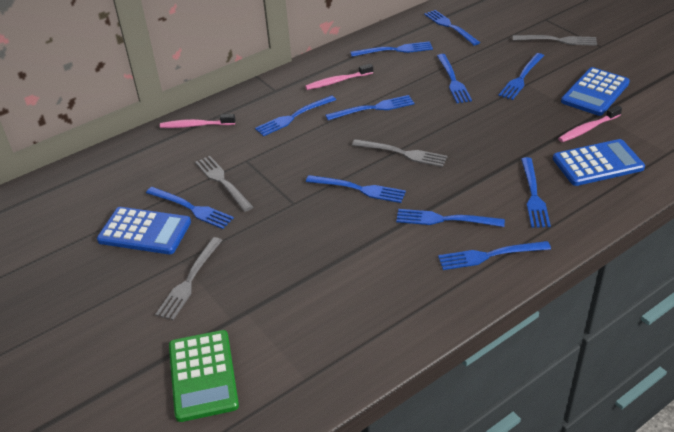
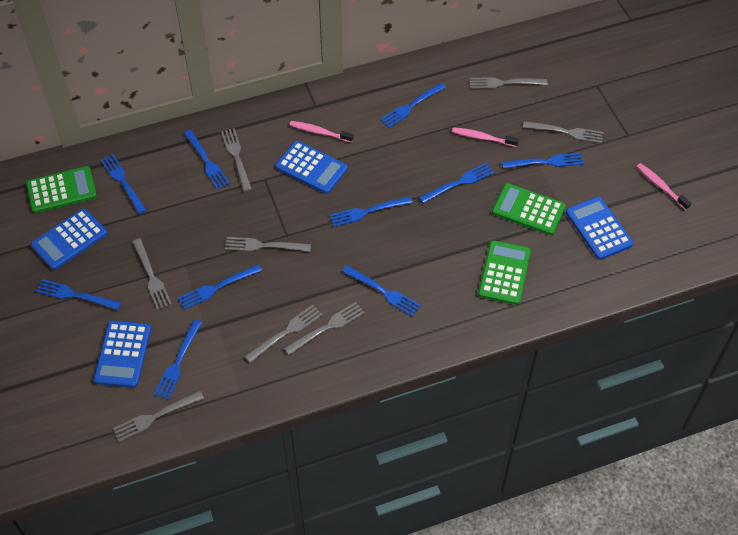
blue calculator: [97,207,191,254] [553,139,645,186] [561,67,630,116] = 3 -> [31,208,107,270] [93,320,151,388] [275,141,348,194] [566,196,633,260] = 4
blue fork: [146,187,234,229] [255,95,336,136] [306,175,406,203] [325,95,414,120] [350,41,433,57] [396,209,505,227] [424,10,480,45] [437,54,472,103] [438,241,551,270] [498,53,544,100] [521,157,551,228] = 11 -> [36,279,121,310] [101,154,147,214] [154,320,202,400] [178,264,262,310] [184,129,230,190] [330,196,413,227] [342,265,421,317] [380,83,446,128] [419,163,494,204] [502,153,584,169] = 10
green calculator: [169,330,239,422] = 1 -> [26,166,97,213] [478,240,531,305] [492,183,566,235] = 3
grey fork: [155,237,222,320] [195,156,253,212] [352,139,447,167] [513,35,597,46] = 4 -> [113,391,204,442] [132,238,172,310] [221,128,252,192] [225,237,311,252] [244,305,323,363] [284,302,365,355] [469,77,548,89] [523,121,603,143] = 8

